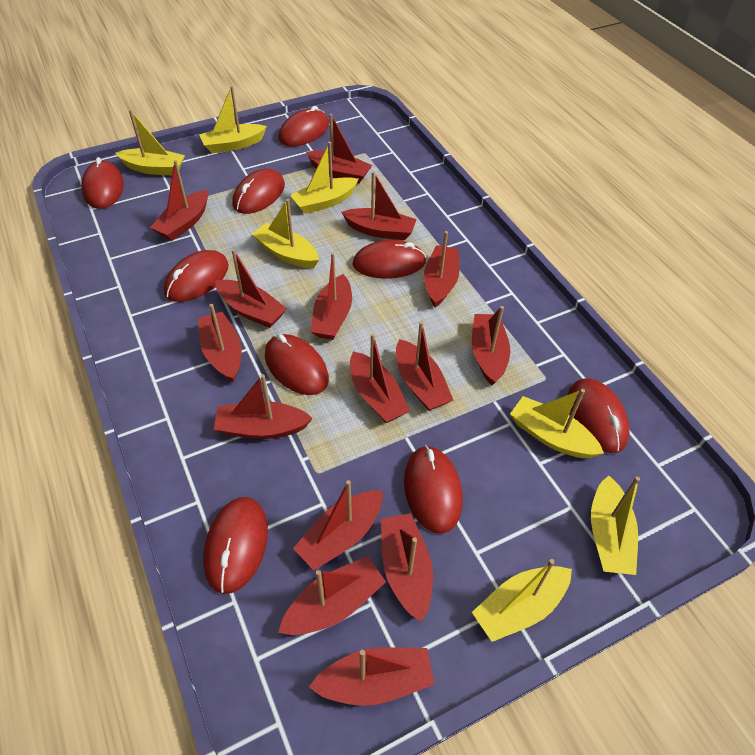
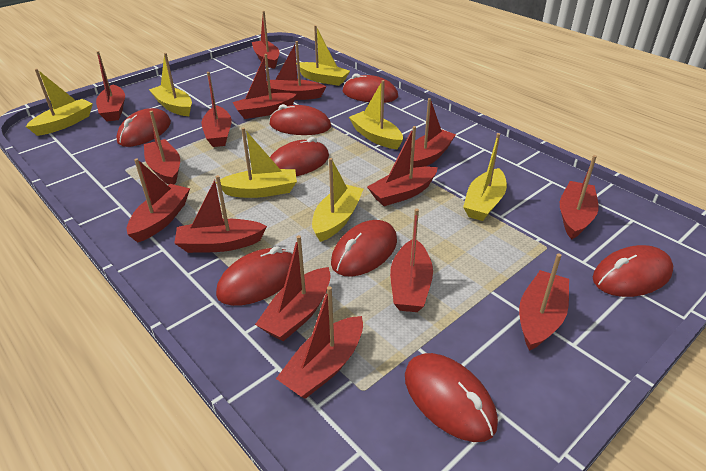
red mouse: [81,157,124,209] [164,250,229,302] [203,497,268,594] [232,168,285,214] [265,334,329,395] [278,106,329,146] [352,240,426,279] [404,445,463,534] [568,378,629,453] = 9 -> [116,108,171,147] [216,246,293,306] [270,104,331,135] [270,137,329,176] [331,220,397,277] [343,73,398,103] [405,353,498,442] [593,245,673,297] = 8

